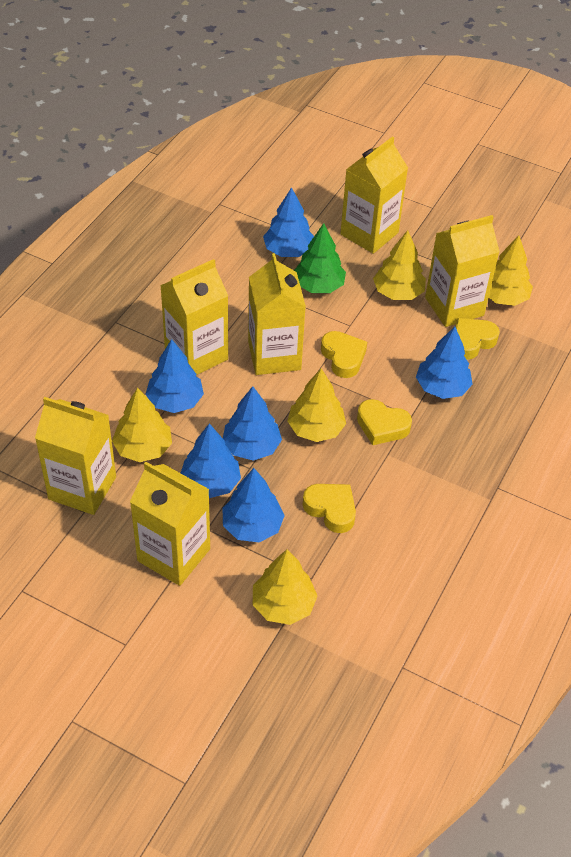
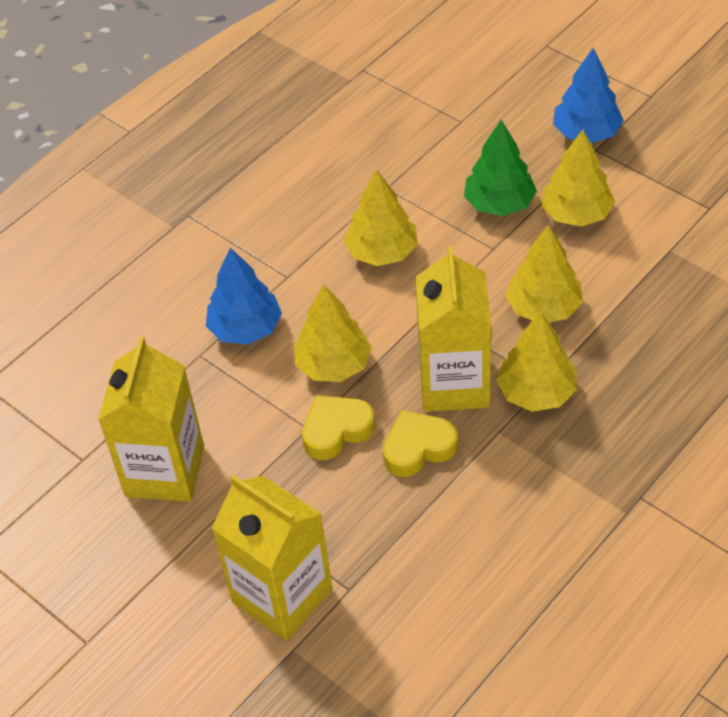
blue tree: [145,339,204,413] [181,423,241,498] [223,386,282,461] [223,468,285,543] [263,187,314,257] [416,327,473,399] = 6 -> [206,248,282,345] [553,48,624,143] = 2
yellow carton: [35,397,116,515] [130,462,210,586] [160,259,228,375] [248,253,306,375] [340,137,408,254] [425,215,500,327] = 6 -> [98,337,204,502] [212,475,332,641] [415,246,491,412] = 3
yellow heart: [303,484,356,533] [321,331,367,378] [357,399,412,445] [456,318,500,360] = 4 -> [302,395,375,460] [383,410,458,477] = 2

